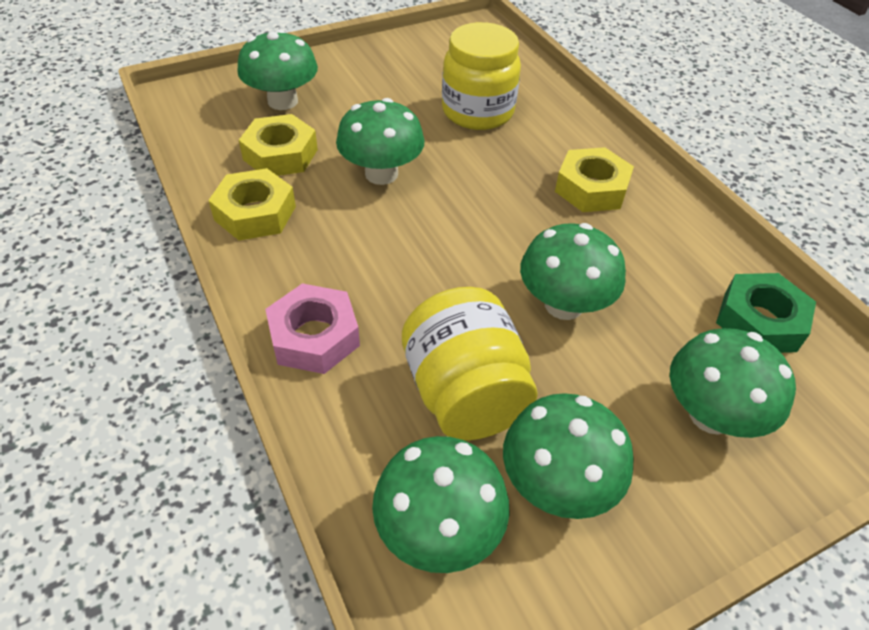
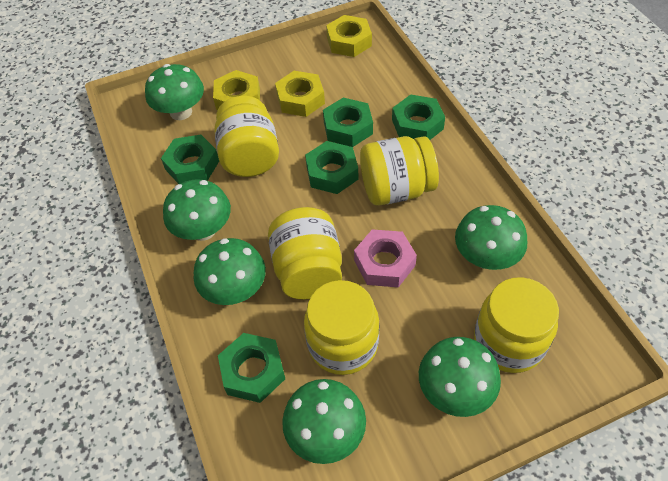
green nut: [716,273,816,353] = 1 -> [161,135,219,184] [218,333,285,403] [305,141,358,194] [323,97,373,147] [392,94,445,140] = 5
yellow jar: [402,287,538,441] [442,22,521,130] = 2 -> [215,96,279,177] [268,207,342,299] [304,280,380,375] [360,136,439,206] [474,277,559,373] = 5

